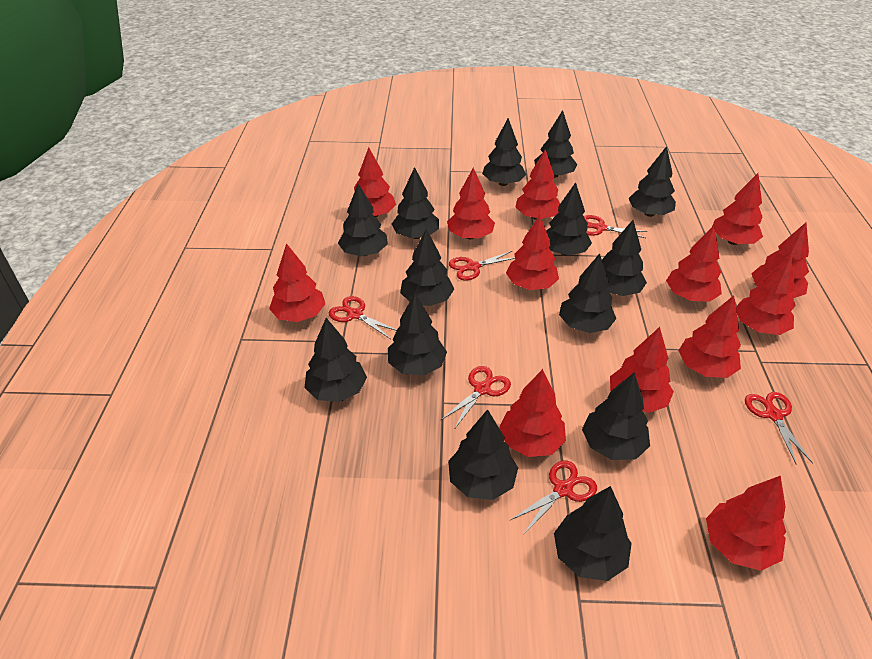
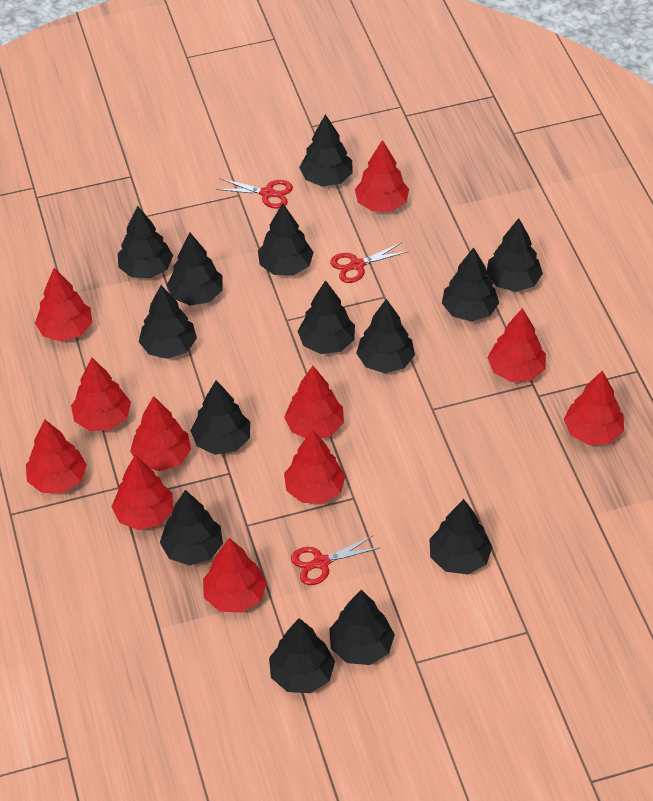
red scissors: [329,296,397,339] [441,366,511,430] [449,251,515,281] [509,461,597,535] [584,215,647,238] [745,392,813,464] = 6 -> [216,178,293,209] [291,536,379,585] [330,242,409,283] = 3
red tree: [269,243,325,322] [354,147,396,217] [447,168,495,239] [499,369,566,457] [506,215,559,290] [516,149,560,220] [610,327,674,413] [666,226,722,302] [678,296,741,378] [706,476,786,571] [712,173,763,245] [736,255,796,335] [751,223,809,298] = 13 -> [26,420,87,493] [35,268,92,342] [71,358,131,431] [112,455,173,530] [130,396,191,471] [203,538,267,613] [284,366,344,438] [284,429,346,504] [355,140,409,212] [487,308,546,382] [564,371,624,445] = 11

